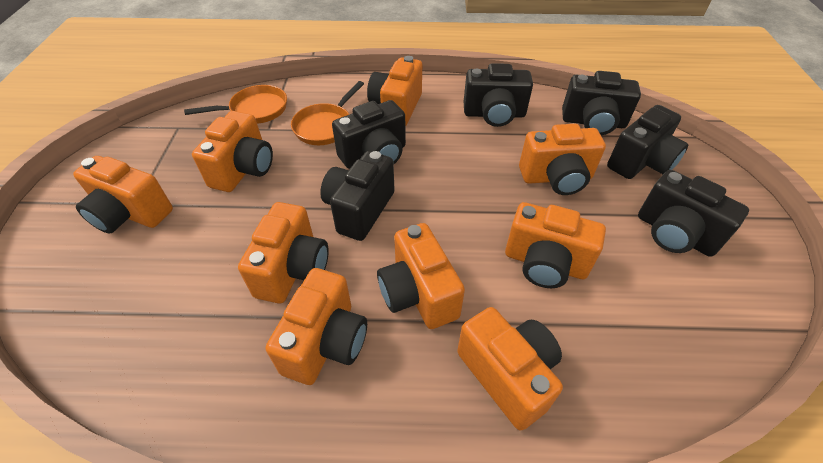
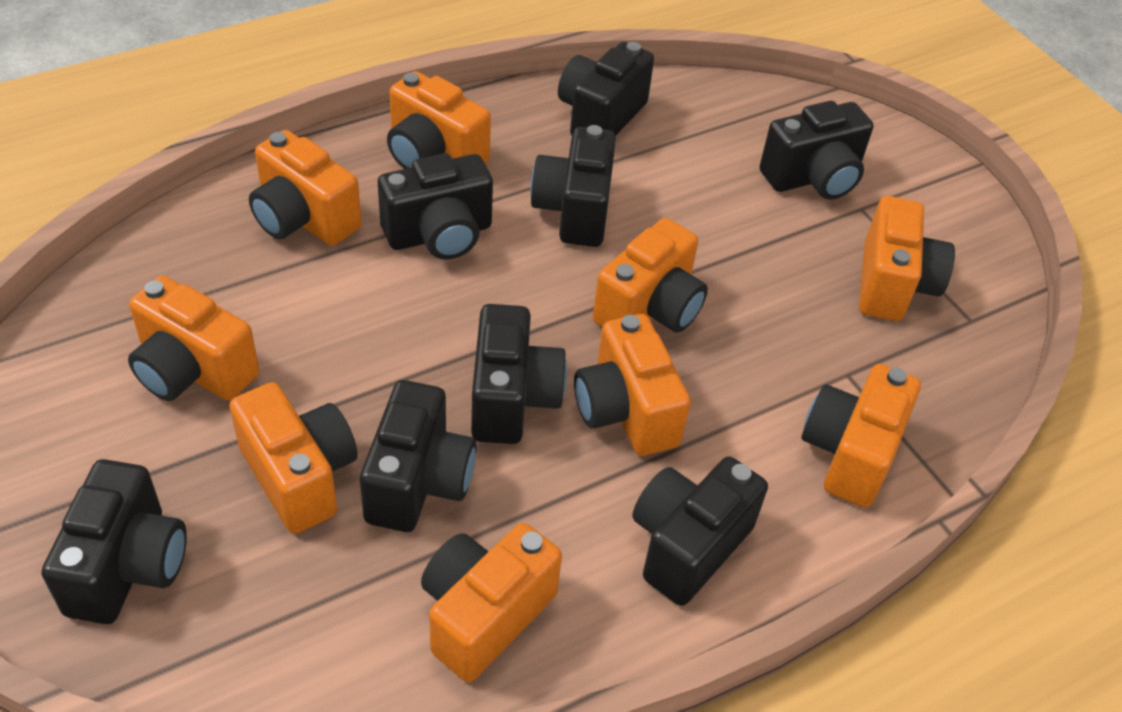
black camera: [320,151,395,241] [332,100,406,169] [464,63,533,127] [562,71,641,135] [607,105,688,179] [638,170,749,257] = 6 -> [42,459,187,624] [360,380,476,532] [378,153,493,260] [471,304,567,444] [530,125,616,247] [558,42,654,136] [632,456,768,606] [759,101,873,200] = 8
orange pan: [184,85,287,124] [291,81,364,145] = 2 -> none = 0

